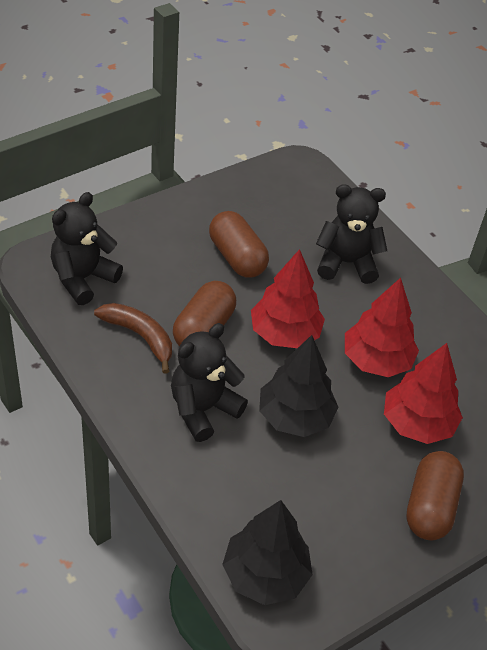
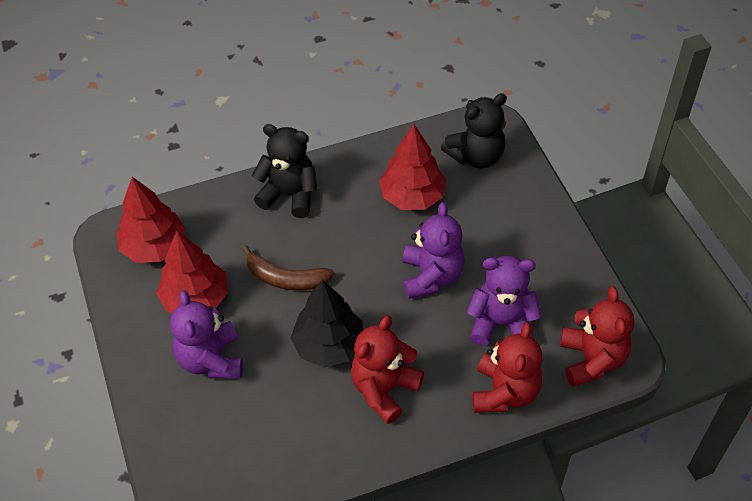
black teddy bear: [51,192,123,305] [171,323,248,442] [316,184,387,284] = 3 -> [252,124,317,218] [441,93,507,168] = 2
black tree: [222,500,313,605] [259,335,338,437] = 2 -> [291,279,363,368] = 1
brown capsule: [173,281,236,346] [209,211,269,278] [406,451,464,540] = 3 -> none = 0
purple teddy bear: none = 0 -> [170,290,243,378] [403,202,465,299] [467,255,542,346] = 3
red teddy bear: none = 0 -> [351,316,424,424] [472,322,542,413] [560,286,634,387] = 3

